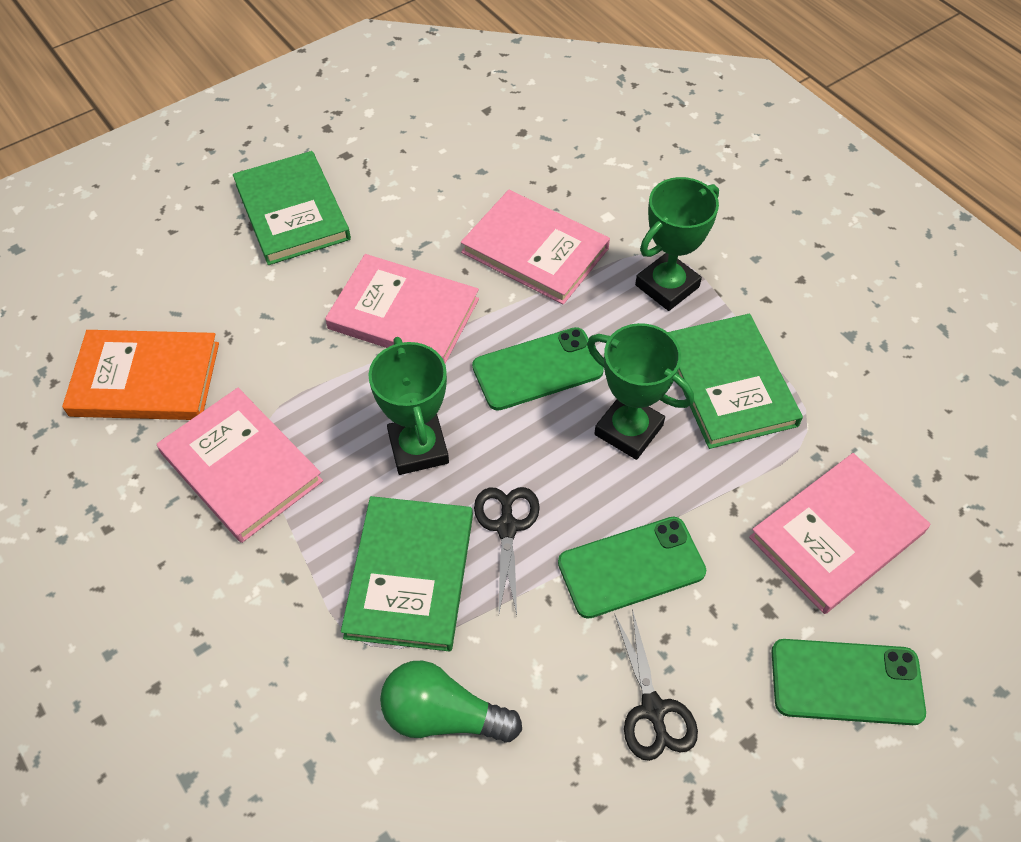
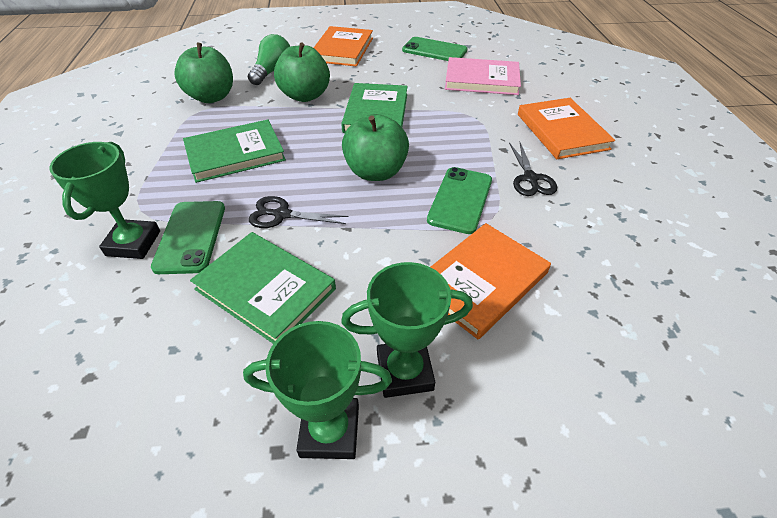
green apple: none = 0 -> [174,43,233,103] [274,43,330,102] [342,114,409,181] = 3
orange book: [62,330,219,420] = 1 -> [314,26,373,66] [431,223,551,339] [518,98,615,159] = 3
pink book: [157,388,323,543] [325,254,479,363] [461,190,610,305] [749,453,930,614] = 4 -> [445,57,521,95] = 1

